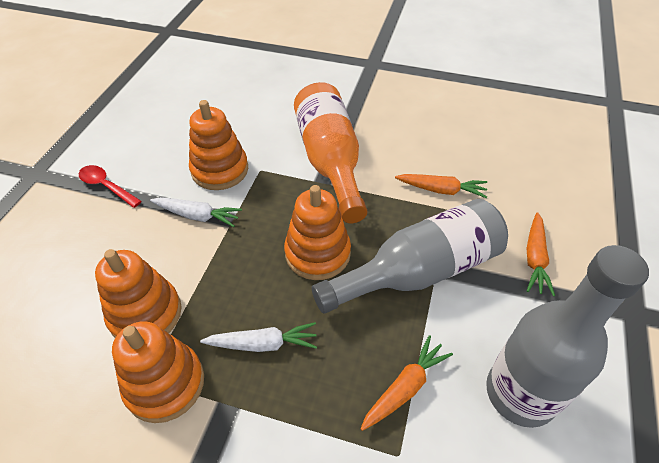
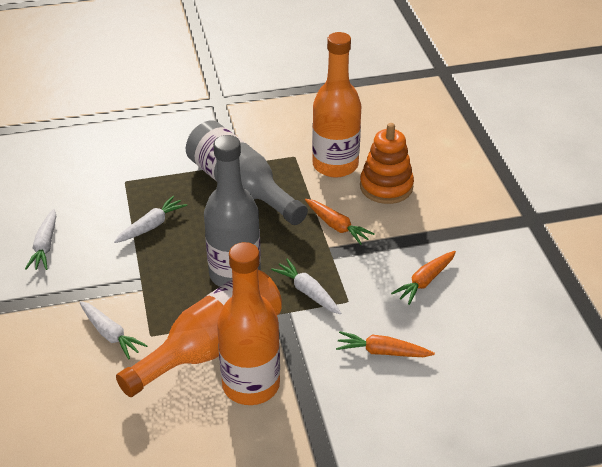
orange bottle: [294,82,367,223] = 1 -> [116,270,282,397] [217,242,280,405] [312,32,362,178] = 3
orange stacking toy: [95,249,182,338] [112,321,204,423] [189,100,248,190] [284,185,351,280] = 4 -> [360,123,414,204] = 1
red spoon: [79,165,141,208] = 1 -> none = 0
white carrot: [150,197,242,227] [200,322,317,352] = 2 -> [25,209,56,270] [79,301,148,359] [114,196,187,243] [271,258,341,314] = 4

